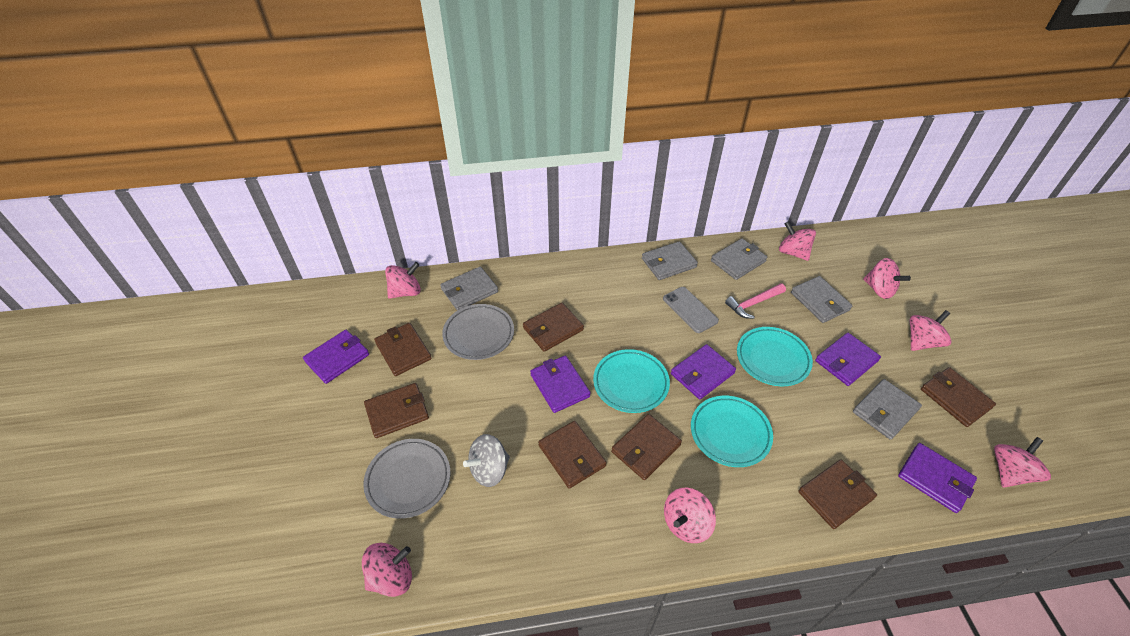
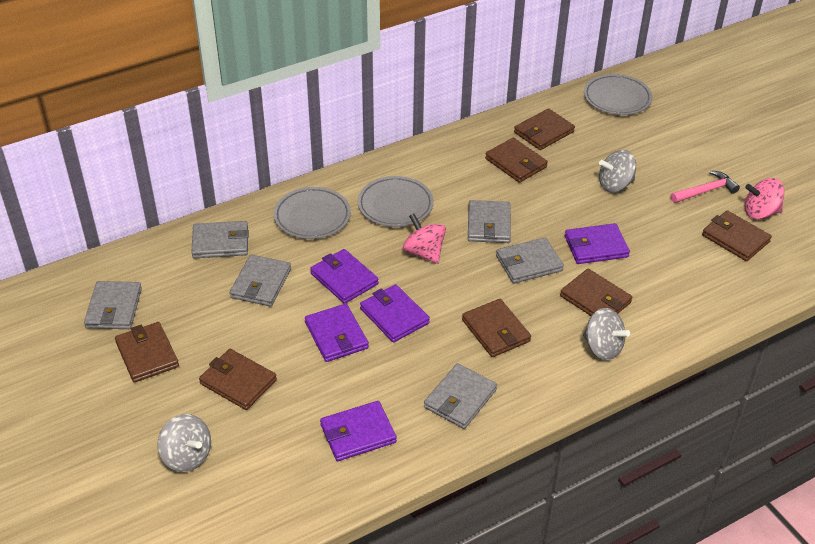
grey phone: [663,287,719,333] = 1 -> none = 0
grey plate: [363,439,451,519] [442,304,514,360] = 2 -> [274,187,351,239] [358,176,434,227] [584,74,653,115] = 3
grey spinning top: [463,434,510,487] = 1 -> [158,414,211,472] [583,308,630,360] [599,150,636,192] = 3
grey wallet: [440,267,498,311] [642,241,698,280] [711,238,767,280] [791,276,852,323] [853,379,922,440] = 5 -> [84,281,142,329] [191,221,249,259] [230,255,291,307] [424,363,497,429] [468,200,511,243] [496,237,564,284] = 6
pink spinning top: [362,543,412,597] [385,262,421,299] [664,488,716,543] [779,221,816,261] [863,258,911,299] [910,310,952,351] [994,437,1051,487] = 7 -> [403,213,446,264] [745,178,785,219] = 2
turquoise plate: [593,349,670,413] [691,396,773,467] [737,327,813,386] = 3 -> none = 0

